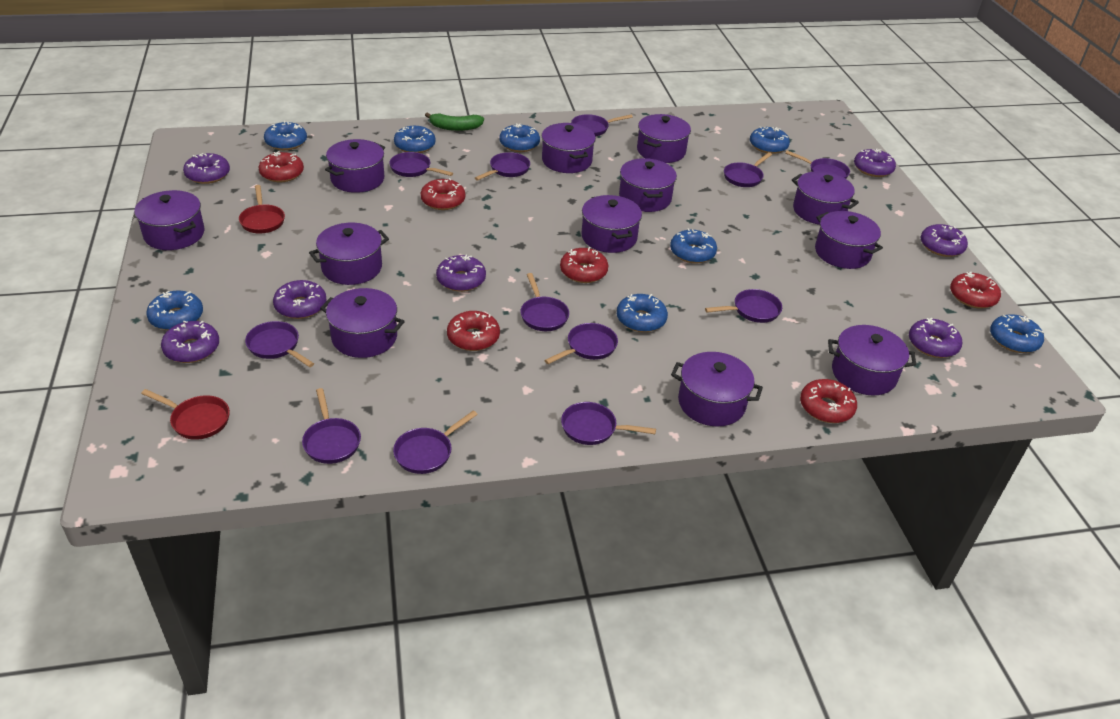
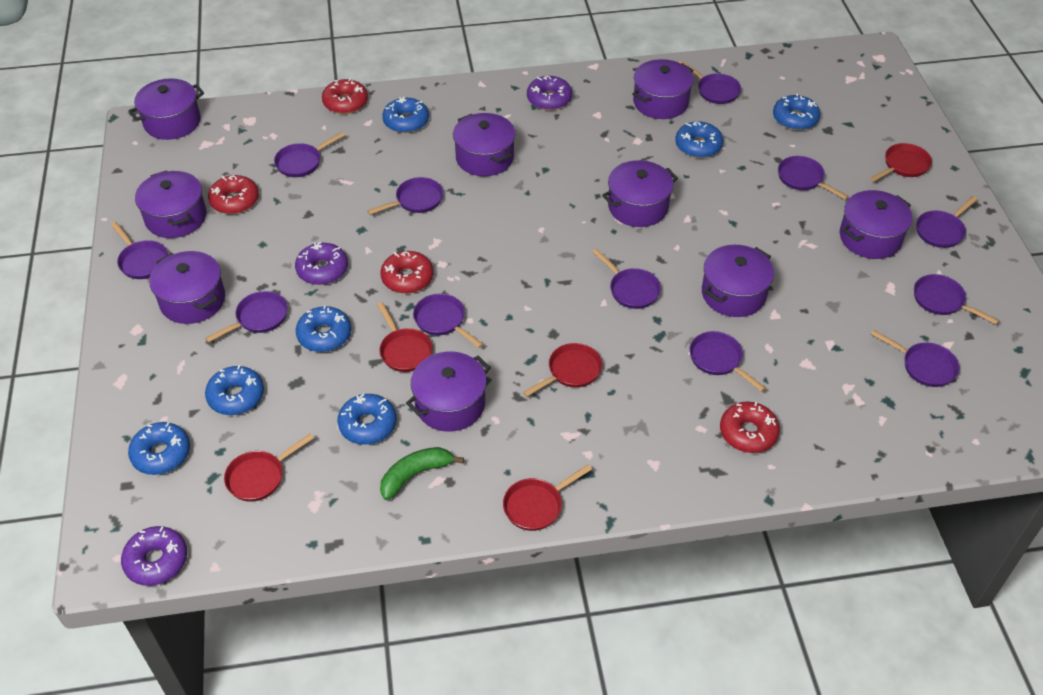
blue donut: [146,290,203,330] [264,121,307,150] [394,126,436,153] [499,124,540,152] [617,294,668,332] [670,228,717,263] [750,127,790,154] [990,314,1044,353] = 8 -> [128,422,190,475] [205,365,264,415] [296,305,351,352] [337,394,397,445] [382,97,429,133] [675,121,723,158] [773,94,820,130] = 7
purple donut: [161,321,219,363] [183,153,230,184] [273,280,327,319] [436,255,486,292] [854,148,896,177] [909,318,962,358] [921,224,968,257] = 7 -> [121,526,187,586] [295,242,348,285] [527,76,572,110] = 3
purple pot: [134,190,204,250] [309,223,389,285] [320,288,405,358] [325,139,385,193] [542,123,596,173] [582,195,642,253] [619,158,677,212] [637,114,691,163] [671,352,763,427] [792,171,859,225] [815,211,883,269] [828,325,916,395] = 12 -> [128,78,204,140] [135,170,207,238] [149,251,225,324] [406,351,491,432] [453,113,516,176] [602,160,678,227] [632,59,694,119] [702,245,774,317] [840,190,912,259] = 9
red donut: [258,151,304,182] [421,178,465,210] [447,311,500,351] [560,247,609,283] [800,379,857,423] [950,272,1001,309] = 6 -> [208,175,259,214] [322,78,368,114] [380,251,433,294] [720,402,780,453] = 4
red pan: [141,389,230,440] [239,185,285,234] = 2 -> [224,433,314,502] [377,302,433,372] [503,464,592,531] [523,343,602,397] [870,143,932,182] = 5

